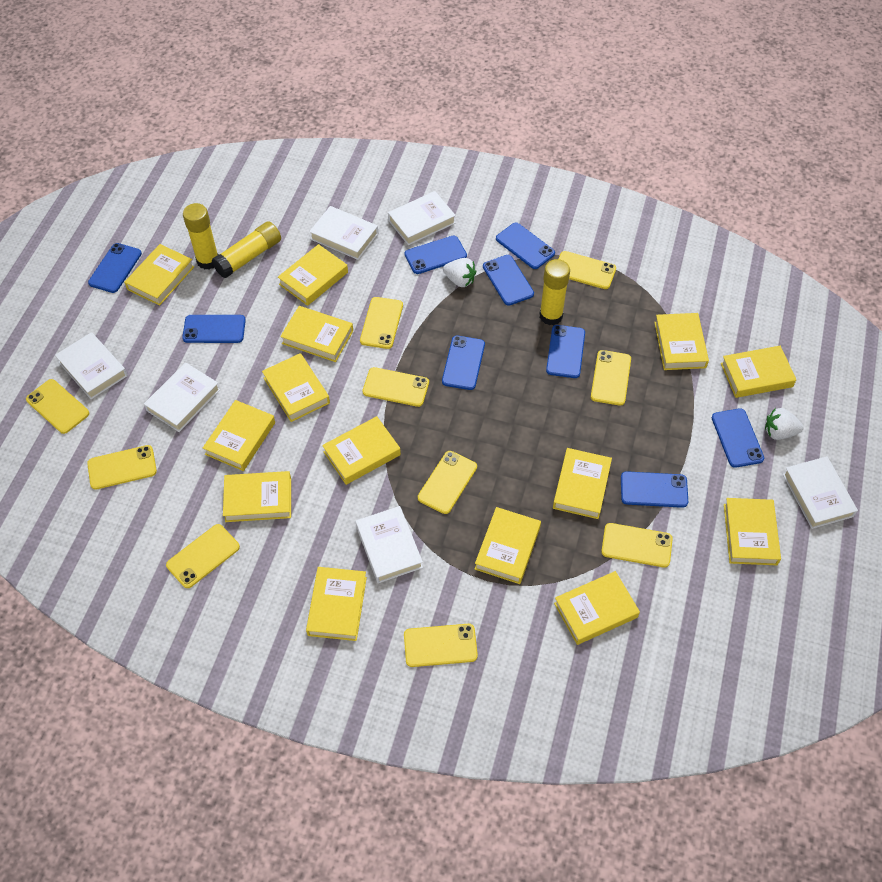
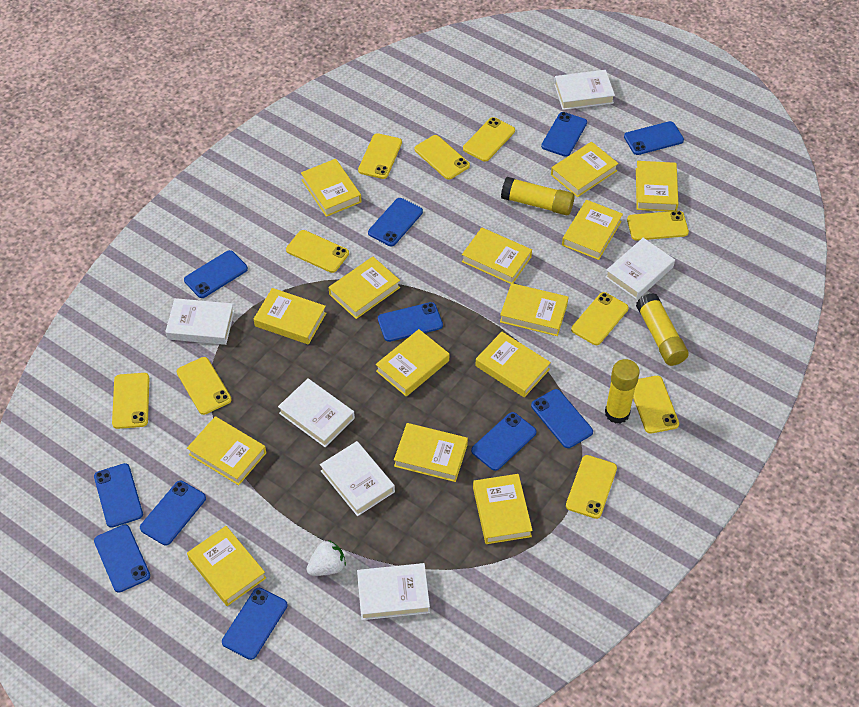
blue phone: [88,243,142,293] [182,315,246,343] [405,236,467,274] [442,336,485,390] [483,255,534,305] [496,223,555,269] [546,325,585,378] [621,471,688,508] [712,408,764,468] = 9 -> [94,463,143,528] [94,524,150,593] [140,481,206,546] [184,250,248,298] [222,588,287,660] [368,198,423,246] [378,302,443,342] [471,412,536,471] [531,389,593,448] [541,112,587,157] [624,121,684,155] = 11
white strawberry: [443,258,476,287] [765,408,803,440] = 2 -> [306,540,346,576] = 1

